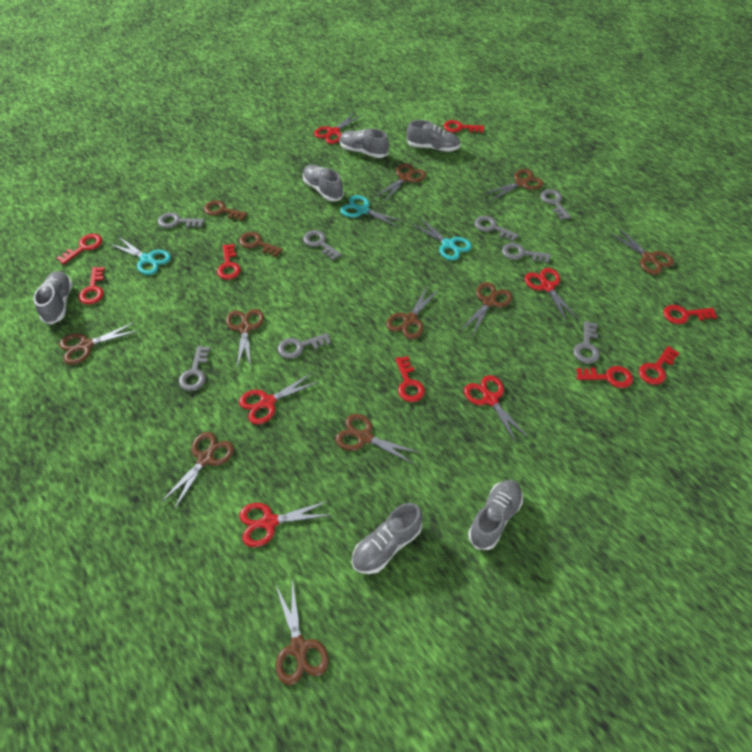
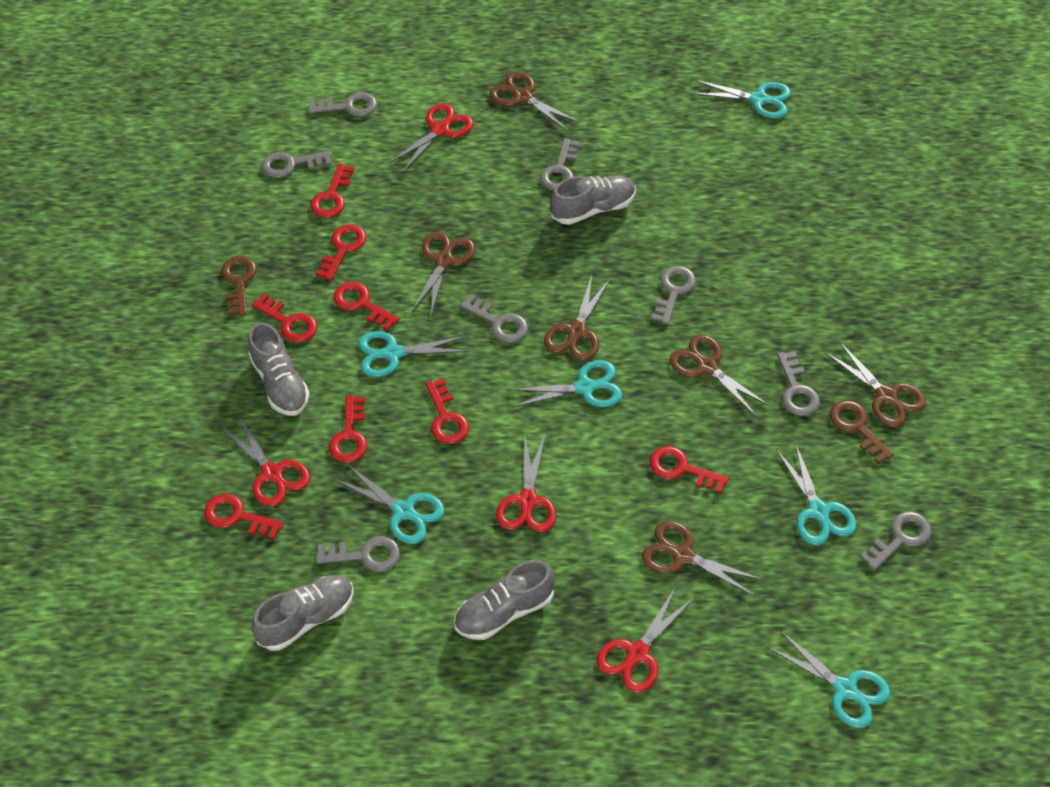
brown scissors: [59,322,139,365] [161,432,234,510] [226,309,264,367] [276,579,329,685] [335,414,421,465] [375,163,426,202] [386,285,439,339] [460,282,513,337] [484,169,544,201] [610,228,674,275] = 10 -> [412,232,475,317] [489,72,580,131] [544,275,610,361] [642,521,763,596] [669,334,770,417] [825,341,926,427] = 6
grey shoe: [33,271,73,325] [303,165,344,201] [339,129,389,158] [352,503,422,574] [407,120,461,152] [468,480,523,550] = 6 -> [248,322,310,416] [252,575,354,651] [454,560,555,640] [550,175,636,225] = 4
red scissors: [239,372,319,425] [239,500,330,547] [314,112,363,144] [464,375,529,444] [525,268,579,322] = 5 -> [221,416,310,507] [389,103,474,172] [496,435,556,533] [596,587,694,693] = 4
turquoise scissors: [109,237,171,275] [340,195,405,228] [411,218,472,261] = 3 -> [334,464,445,544] [358,331,469,377] [509,360,623,407] [692,80,791,119] [767,631,890,728] [776,443,856,545] = 6

